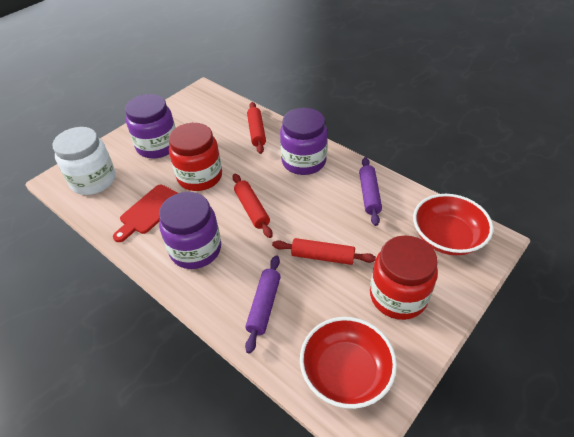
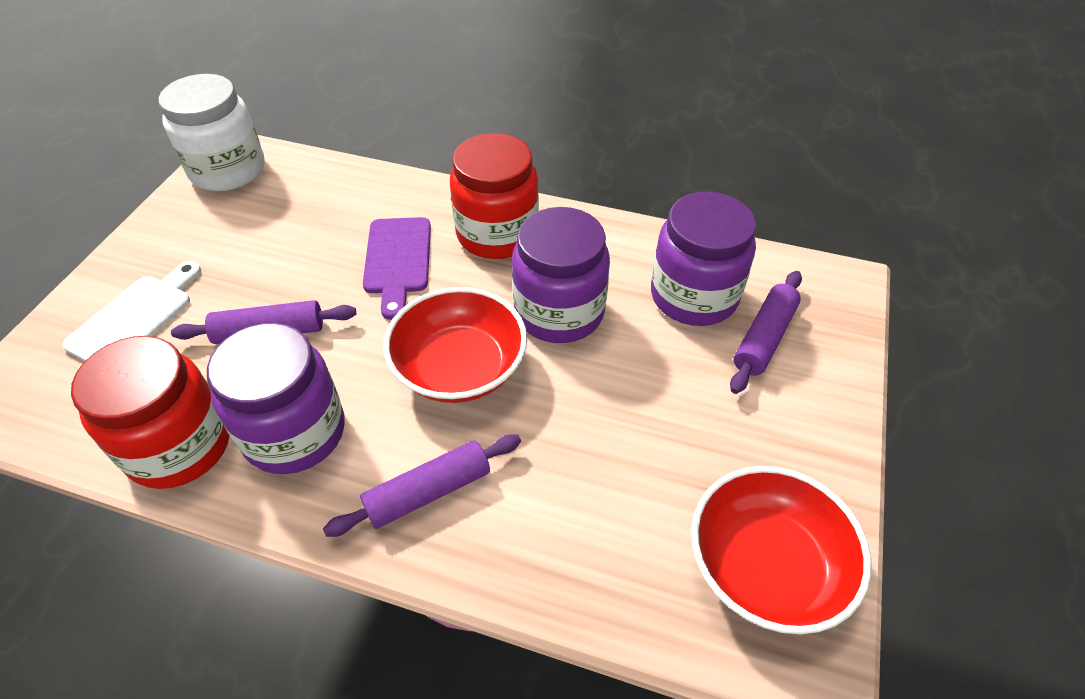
purple cutting board: none = 0 -> [363,217,431,320] = 1
purple rolling pin: [245,255,281,354] [359,157,382,226] = 2 -> [171,300,356,344] [323,434,521,537] [730,271,802,394] = 3
red cutting board: [113,185,178,242] = 1 -> none = 0
red rolling pin: [233,174,273,238] [247,102,266,154] [272,238,376,265] = 3 -> none = 0
white cutting board: none = 0 -> [62,261,201,361] = 1

